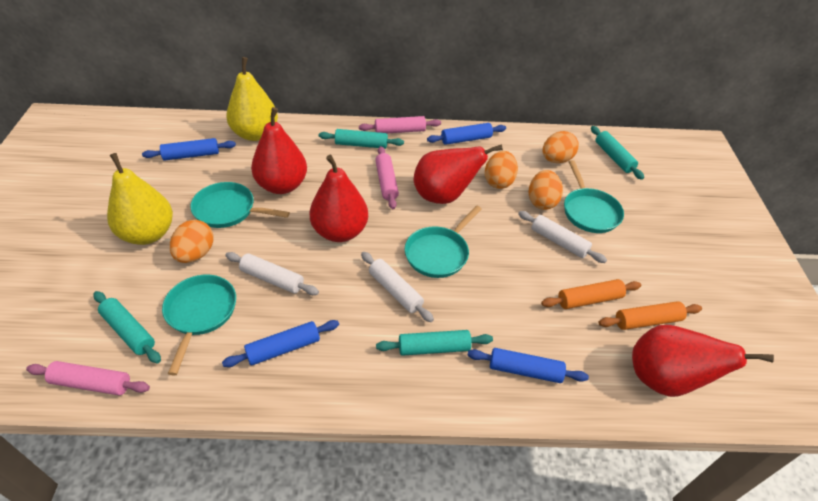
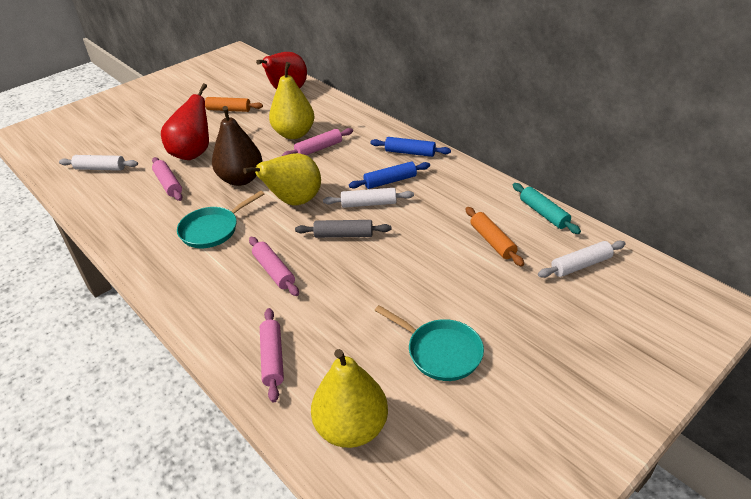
blue rolling pin: [142,138,236,161] [222,320,339,367] [427,123,506,145] [467,348,589,383] = 4 -> [349,162,430,189] [370,137,451,157] = 2
brown pear: none = 0 -> [212,106,262,186] = 1
grey rolling pin: none = 0 -> [295,220,391,238] = 1
orange egg: [170,220,214,263] [485,151,518,189] [528,170,563,210] [542,131,579,163] = 4 -> none = 0
pink rolling pin: [26,361,150,396] [359,116,441,133] [375,146,399,209] = 3 -> [152,157,183,201] [249,237,299,296] [260,308,284,403] [282,128,353,156] = 4
red pear: [251,107,307,194] [309,155,368,242] [414,144,503,204] [632,325,774,397] = 4 -> [161,83,209,160] [256,52,307,90] = 2
turquoise pan: [162,275,236,375] [190,182,290,228] [405,205,482,278] [564,160,624,233] = 4 -> [177,191,264,248] [374,305,484,381] = 2
turquoise rolling pin: [94,291,161,364] [319,129,404,149] [376,330,493,356] [591,126,644,180] = 4 -> [513,183,581,234] = 1
yellow pear: [107,153,173,245] [226,57,278,141] = 2 -> [243,153,321,206] [269,62,315,139] [311,349,388,448] = 3

